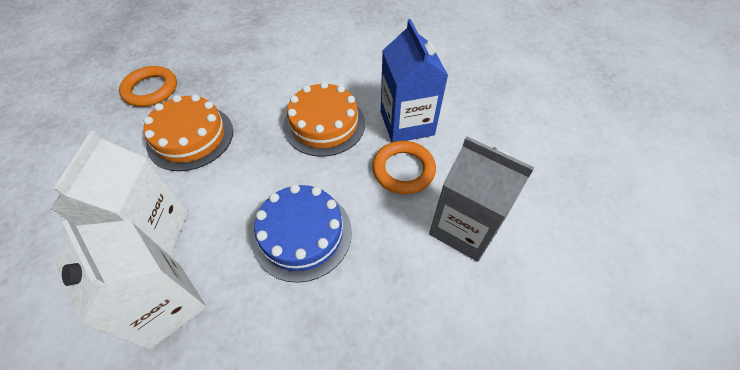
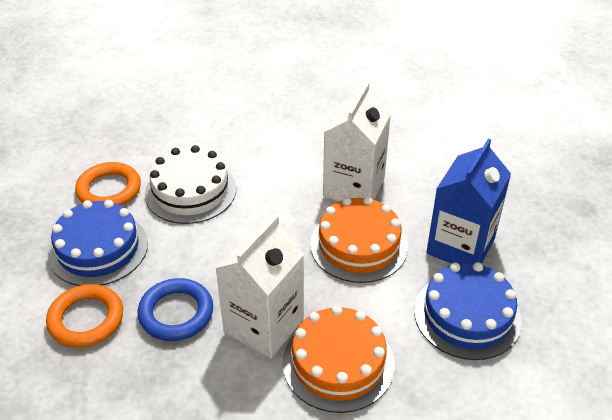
blue cake: [252,184,352,283] = 1 -> [48,200,148,286] [414,262,522,360] = 2
blue ring: none = 0 -> [138,278,213,341] = 1
grey carton: [429,136,535,262] = 1 -> none = 0
white cake: none = 0 -> [145,145,236,224] = 1

